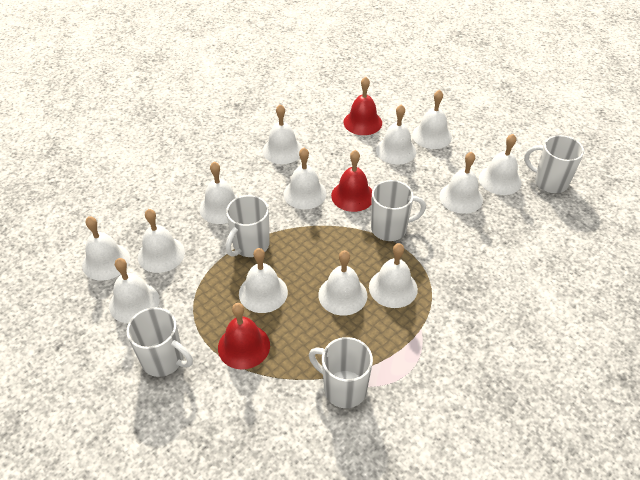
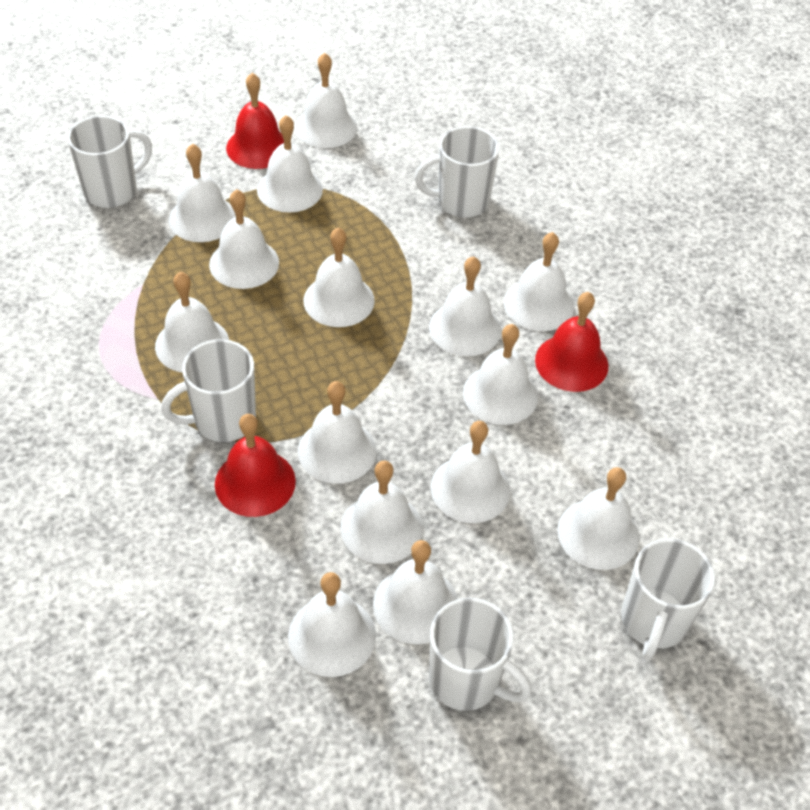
white bell: [82,216,130,281] [109,258,159,323] [138,209,185,273] [199,162,238,224] [239,248,288,313] [263,104,303,164] [283,148,327,209] [318,250,367,316] [369,243,418,308] [376,104,416,165] [412,90,452,149] [439,152,483,214] [479,134,522,195] = 13 -> [155,272,229,372] [168,144,236,242] [209,189,279,289] [257,115,323,213] [288,572,376,677] [295,53,357,148] [298,381,376,484] [304,227,375,327] [341,461,423,564] [373,540,458,644] [429,256,501,356] [431,421,510,523] [463,324,538,425] [504,232,574,331] [557,467,639,570] = 15

